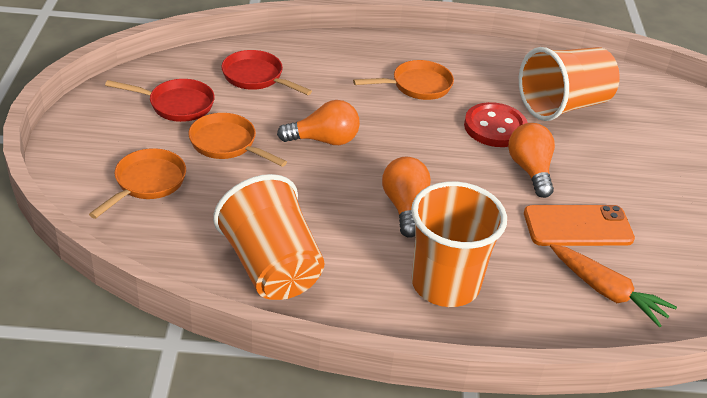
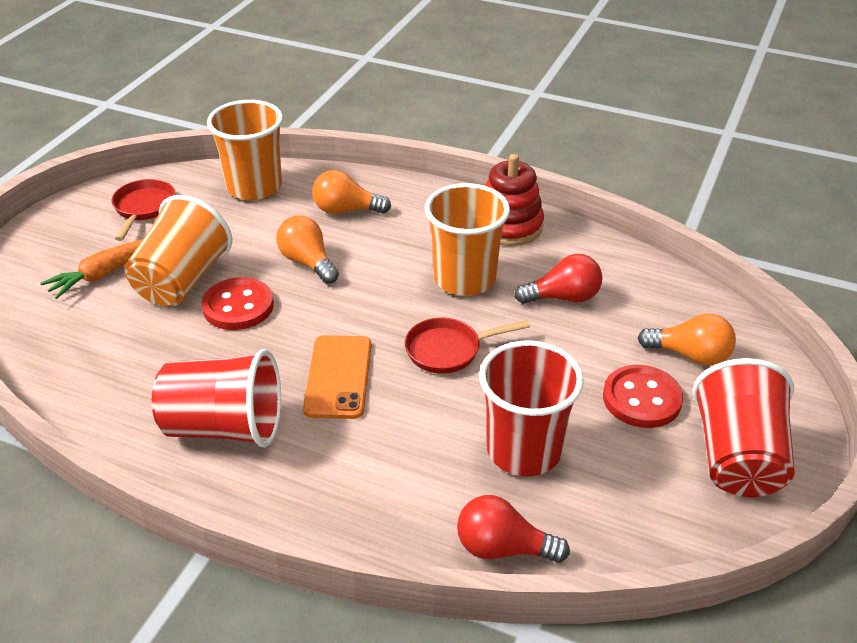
orange pan: [89,148,186,219] [189,113,287,167] [353,60,454,100] = 3 -> none = 0
red button: [464,102,528,147] = 1 -> [202,277,274,330] [603,365,683,428] = 2
red cup: none = 0 -> [152,349,281,448] [479,340,584,476] [692,358,795,497] = 3
red light bulb: none = 0 -> [457,495,570,563] [514,254,602,304] = 2
red stacking toy: none = 0 -> [485,154,544,246] = 1

